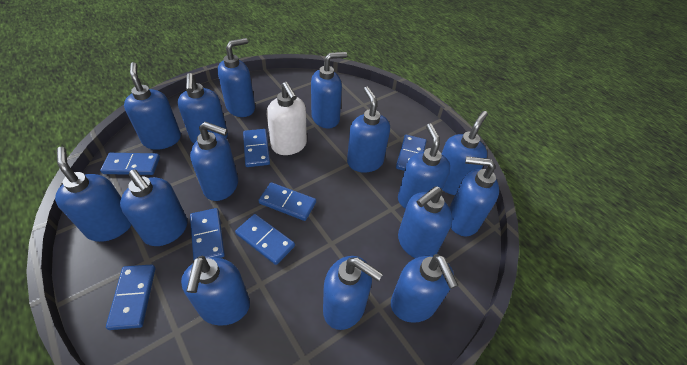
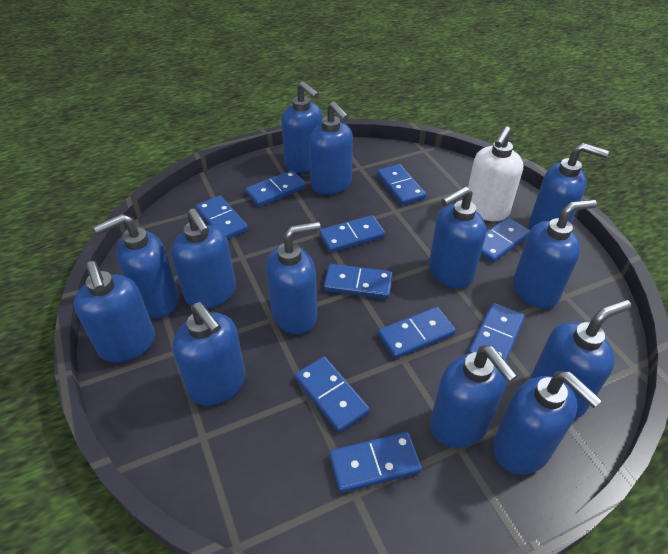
blue domino: [100,153,160,175] [106,264,155,330] [190,208,225,260] [235,214,295,265] [243,129,270,167] [258,182,316,221] [396,135,426,171] = 7 -> [196,195,248,239] [245,170,306,207] [295,357,370,433] [319,215,385,253] [324,264,393,299] [329,432,422,493] [377,164,426,205] [378,307,456,359] [468,303,525,361] [481,217,530,263] = 10
blue soap dispenser: [55,147,131,242] [120,169,188,246] [124,62,181,150] [178,73,228,143] [181,256,250,326] [190,122,238,201] [218,38,255,117] [311,52,347,128] [323,256,383,330] [347,87,390,173] [391,254,458,323] [398,124,450,209] [398,186,453,258] [442,111,488,195] [449,156,499,236] = 15 -> [74,261,155,363] [94,214,179,318] [171,209,236,309] [173,302,246,406] [266,221,321,334] [281,81,322,173] [309,102,353,195] [429,186,486,289] [430,345,517,448] [493,371,602,475] [513,199,597,309] [529,143,609,230] [530,300,631,419] = 13

